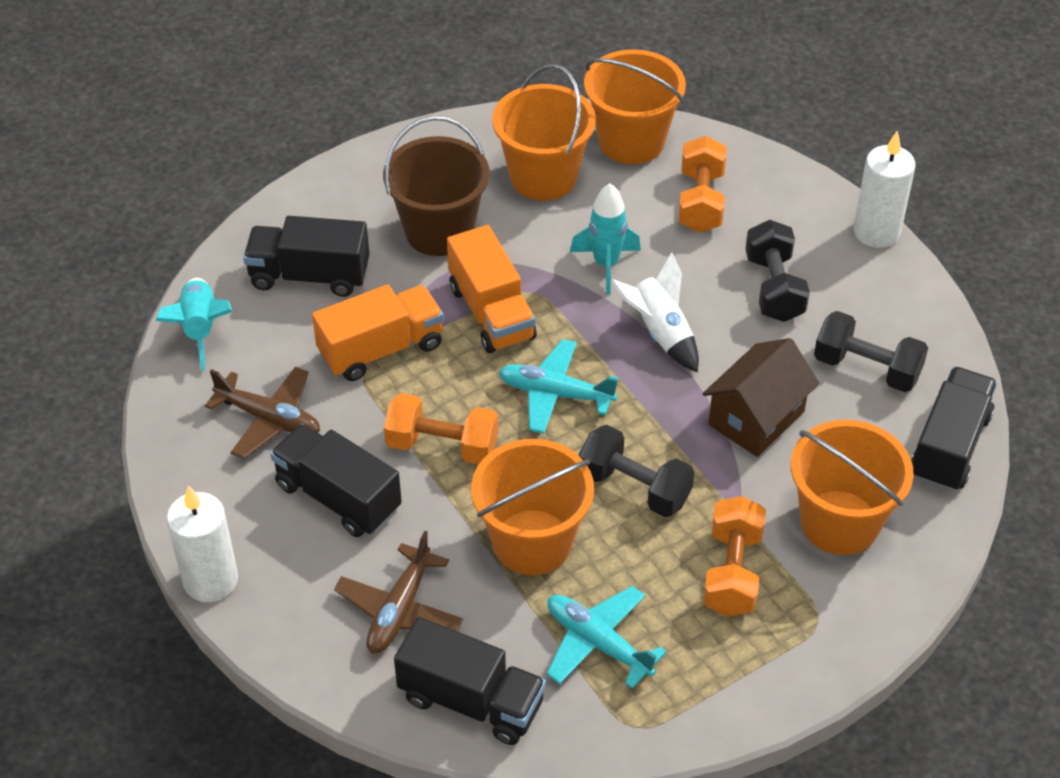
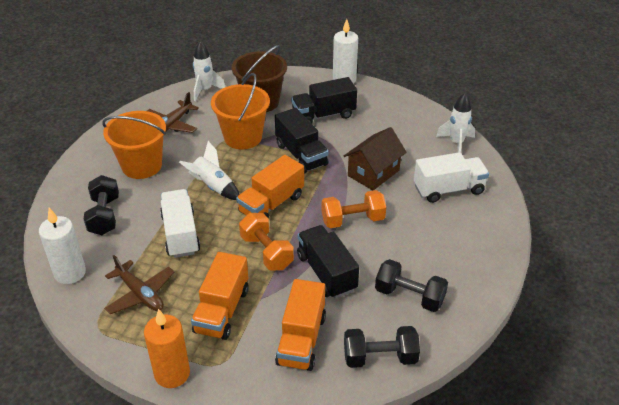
black truck: [243,216,369,297] [270,424,402,537] [394,617,546,745] [911,367,998,492] = 4 -> [275,108,329,174] [291,77,357,124] [297,225,359,299] = 3
orange bucket: [471,439,594,575] [492,64,596,201] [584,49,686,164] [791,420,914,555] = 4 -> [102,111,166,179] [211,73,270,149] = 2
orange candle: none = 0 -> [144,309,190,388] = 1
orange dumbbell: [384,393,498,464] [678,136,727,233] [703,496,766,617] = 3 -> [239,213,294,270] [322,190,386,228] = 2
orange truck: [312,284,444,381] [447,225,537,353] = 2 -> [191,252,249,340] [236,155,304,219] [275,279,326,371] = 3
turquoise plane: [499,339,618,434] [546,586,667,689] = 2 -> none = 0
turquoise rocket: [156,278,232,371] [570,184,641,294] = 2 -> none = 0
white rocket: [610,252,699,372] = 1 -> [179,141,240,200] [193,41,225,101] [436,93,475,153] = 3
white truck: none = 0 -> [160,189,200,258] [414,152,489,203] = 2

